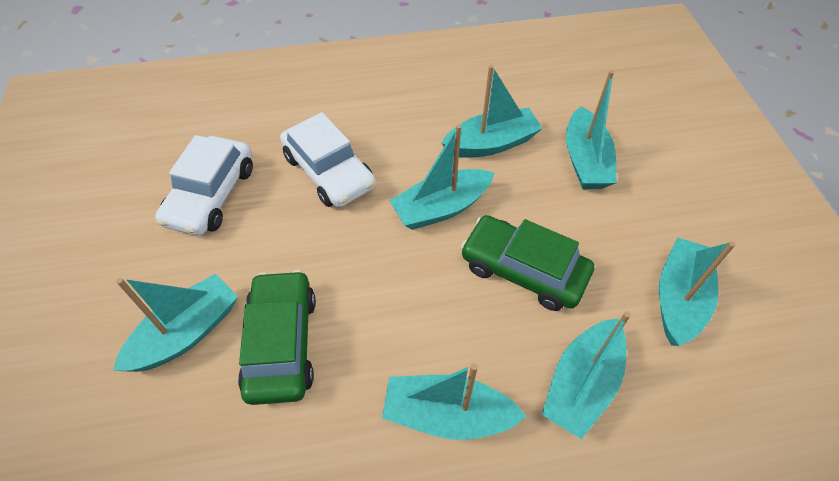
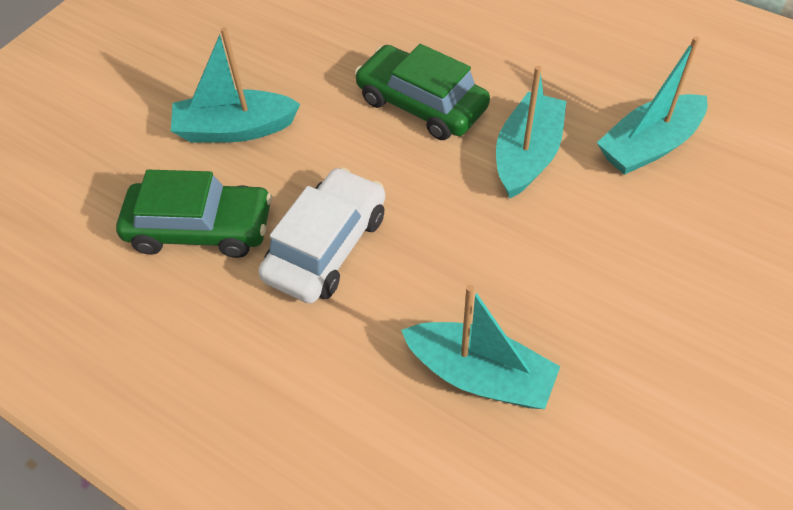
turquoise boat: [113,274,238,372] [382,363,527,440] [390,124,494,230] [442,65,543,158] [542,311,631,439] [566,70,617,189] [659,237,736,346] = 7 -> [171,27,300,143] [401,285,561,409] [496,66,567,198] [597,36,707,175] = 4
white car: [155,135,253,236] [280,112,375,207] = 2 -> [258,167,385,303] = 1

